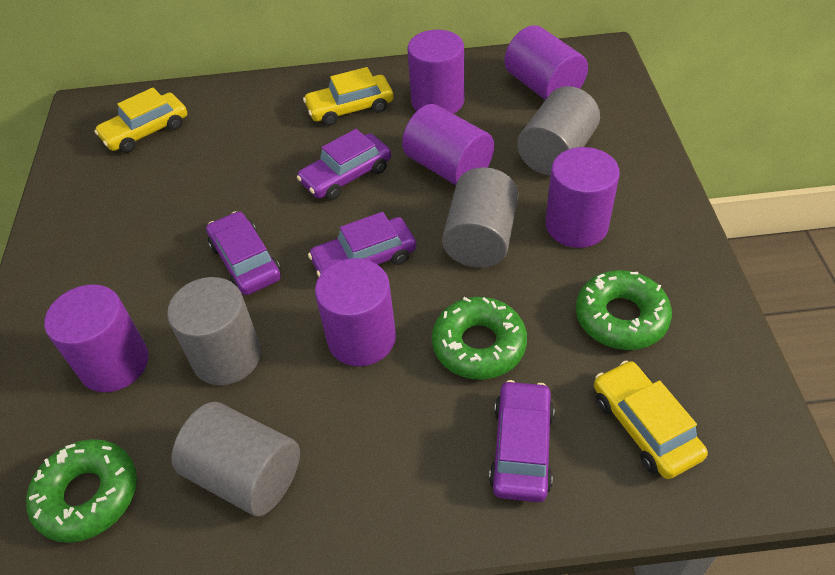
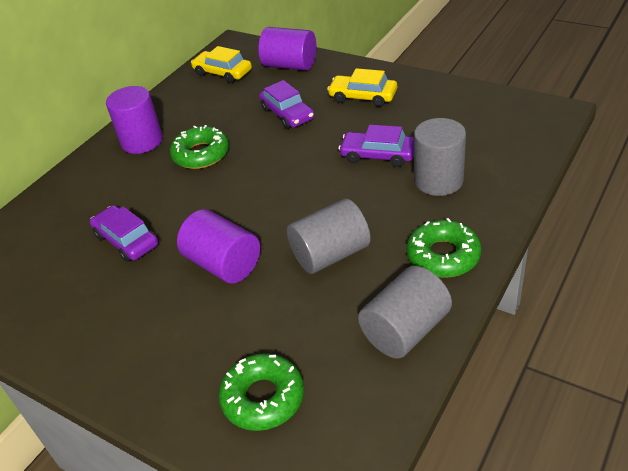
grey cylinder: [167,277,261,385] [171,402,300,516] [442,167,518,268] [517,86,600,176] = 4 -> [287,198,371,274] [358,266,452,359] [414,118,466,196] = 3
purple car: [206,211,281,295] [297,129,391,200] [308,212,416,277] [489,380,554,502] = 4 -> [90,205,158,262] [259,80,314,129] [339,125,414,167] = 3
purple cylinder: [44,284,149,392] [315,258,396,366] [402,104,494,185] [408,30,464,114] [505,25,588,100] [545,147,620,248] = 6 -> [106,86,163,154] [177,209,260,284] [258,27,316,71] = 3
yellow car: [94,88,187,153] [303,67,394,126] [594,361,708,479] = 3 -> [191,46,252,83] [327,68,397,107] = 2

